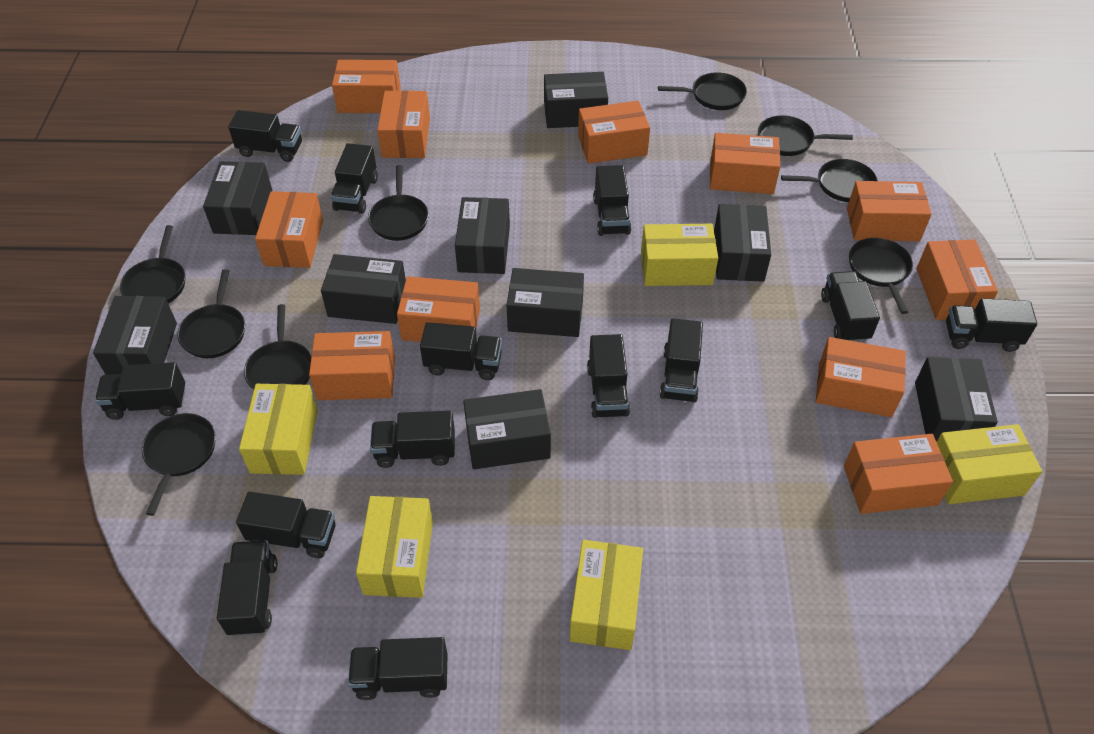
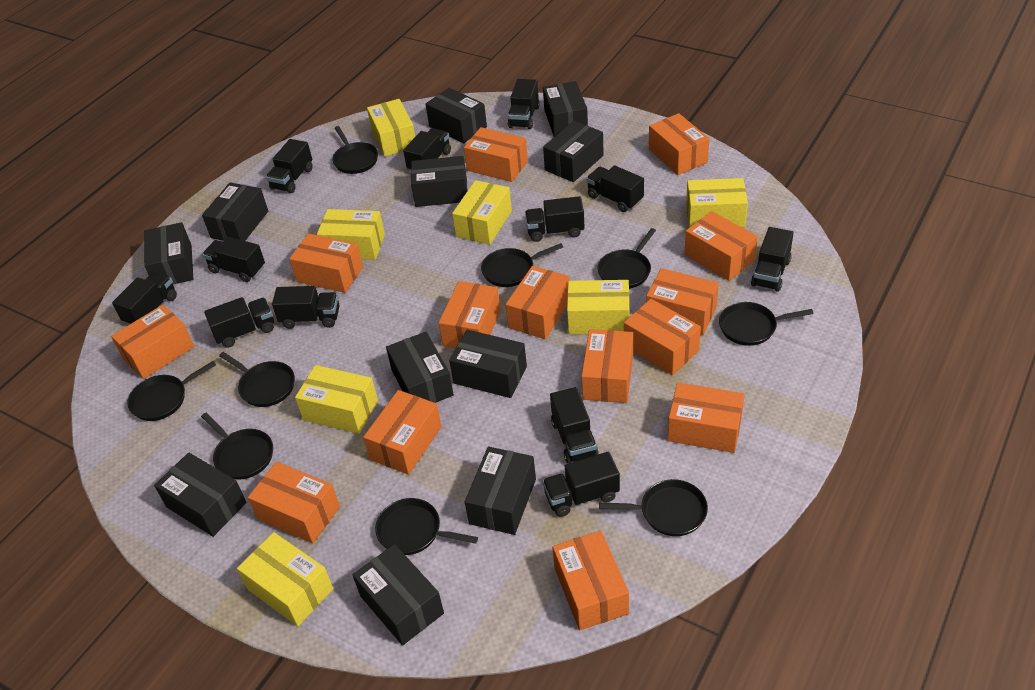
black box: [93,296,177,375] [203,161,272,235] [321,254,406,324] [455,197,510,274] [463,389,551,469] [507,268,584,337] [544,72,608,128] [714,204,771,282] [915,357,998,442] = 9 -> [144,222,193,285] [154,452,247,537] [202,182,268,241] [353,544,444,645] [386,332,454,403] [411,156,468,207] [425,88,487,143] [449,330,527,398] [465,447,536,535] [543,81,588,137] [543,121,604,182] = 11
black truck: [95,362,186,420] [217,540,277,636] [228,110,302,162] [236,492,336,558] [331,143,378,214] [348,637,448,700] [370,411,455,468] [420,322,502,380] [587,334,630,418] [593,165,631,236] [660,318,703,402] [821,271,880,342] [946,298,1037,352] = 13 -> [112,272,177,325] [202,237,265,282] [204,297,274,348] [266,139,313,193] [272,286,340,329] [403,128,451,172] [508,79,540,129] [525,196,585,242] [542,452,620,517] [550,387,599,464] [586,165,644,212] [751,227,793,292] = 12
orange box: [255,191,323,268] [309,331,395,400] [332,60,401,113] [377,90,430,158] [397,276,480,342] [578,101,650,164] [710,133,780,194] [816,337,906,417] [844,434,953,514] [847,181,932,241] [916,240,998,320] = 11 -> [111,305,194,379] [248,462,340,543] [289,233,363,293] [363,390,442,475] [439,281,501,348] [464,127,528,182] [506,266,570,339] [552,531,629,630] [581,329,633,403] [624,299,701,375] [646,268,719,335] [649,113,709,175] [668,383,744,453] [684,211,757,281] = 14
yellow box: [239,384,318,475] [356,496,433,598] [570,540,643,650] [641,224,718,286] [937,424,1042,504] = 5 -> [237,532,333,626] [295,365,378,434] [317,209,385,260] [367,99,415,157] [452,180,512,245] [567,280,629,334] [686,178,748,228] = 7

